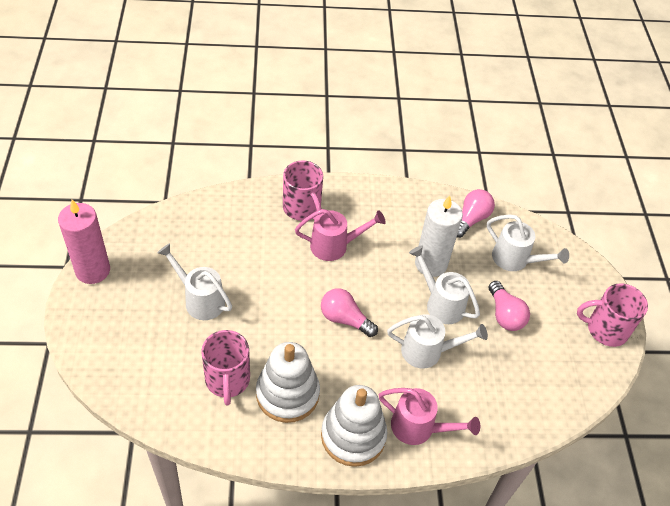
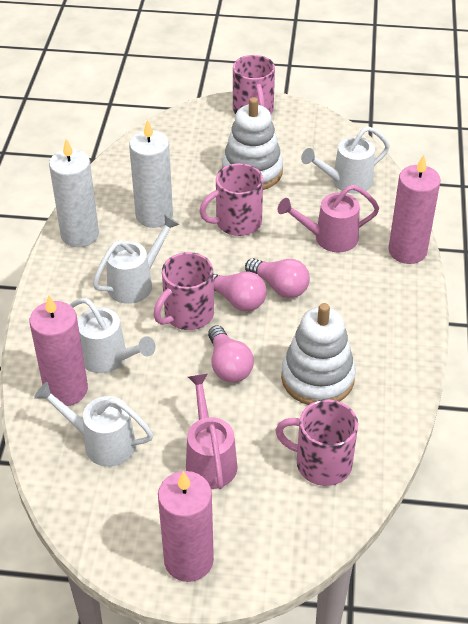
pink candle: [58,200,110,284] = 1 -> [30,294,88,406] [158,471,214,582] [388,155,441,264] = 3
pink mug: [201,330,250,406] [283,161,323,221] [577,283,648,347] = 3 -> [153,252,214,330] [199,163,263,236] [233,55,275,114] [275,399,358,486] = 4
white candle: [415,195,463,277] = 1 -> [49,139,99,247] [129,119,173,228] = 2

